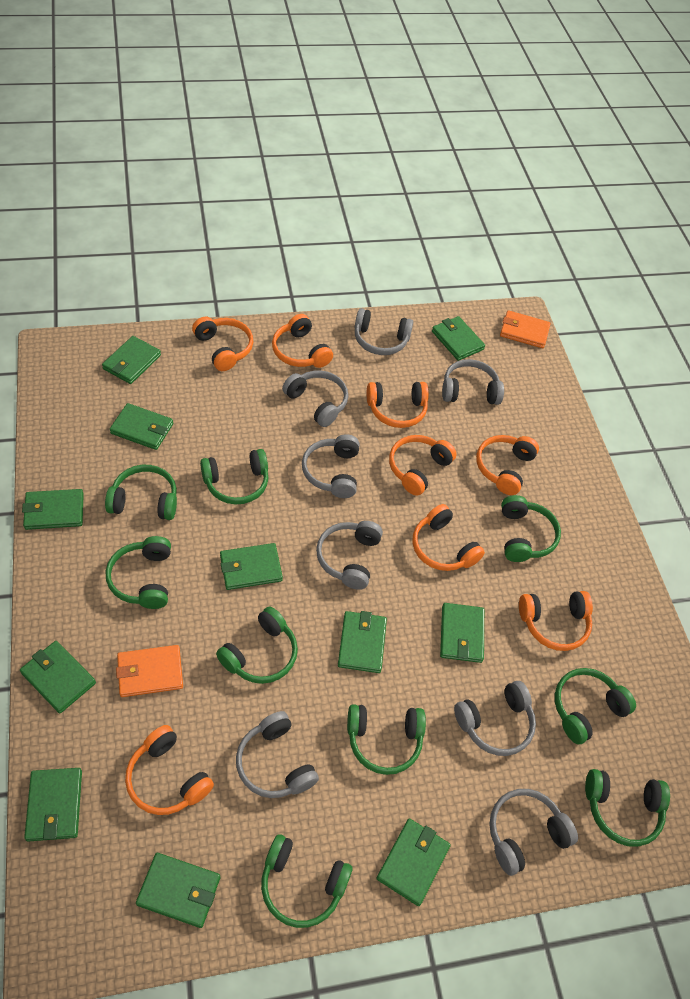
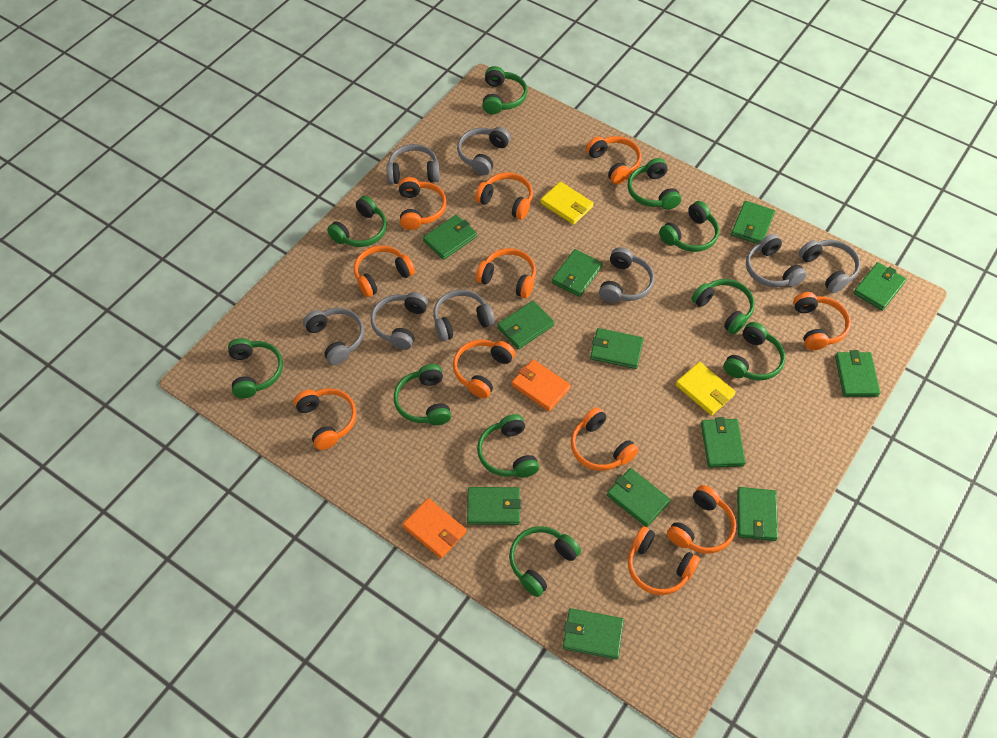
green headphones: [105,465,177,520] [106,536,171,609] [200,449,269,505] [216,607,298,684] [261,834,352,928] [347,704,426,775] [501,495,561,562] [555,668,636,744] [585,769,670,847] = 9 -> [228,338,283,398] [327,196,387,247] [394,364,451,425] [477,414,539,478] [482,66,528,114] [509,526,581,597] [628,158,681,210] [659,201,719,252] [691,279,755,334] [724,322,785,381] = 10
green wallet: [20,641,96,713] [22,489,84,530] [24,768,82,842] [102,336,161,384] [110,403,173,450] [136,853,220,928] [220,543,283,590] [338,611,387,673] [376,818,451,906] [432,316,485,361] [440,603,484,663] = 11 -> [423,215,477,260] [467,487,521,525] [497,301,554,349] [552,249,603,297] [563,608,624,660] [590,328,644,369] [607,468,671,527] [701,417,746,468] [731,201,775,244] [737,487,778,541] [835,350,880,397] [853,262,907,311] = 12
orange headphones: [125,725,214,815] [192,317,253,371] [272,314,333,368] [367,382,429,428] [389,435,456,496] [413,504,485,571] [476,435,539,495] [519,591,593,651] = 8 -> [294,388,356,450] [354,245,415,297] [399,177,447,230] [453,340,515,399] [475,172,533,220] [476,248,536,298] [571,407,639,471] [586,136,642,184] [628,526,700,595] [667,485,736,553] [793,292,851,350] = 11
yellow wallet: none = 0 -> [540,182,594,225] [676,362,736,416] = 2

